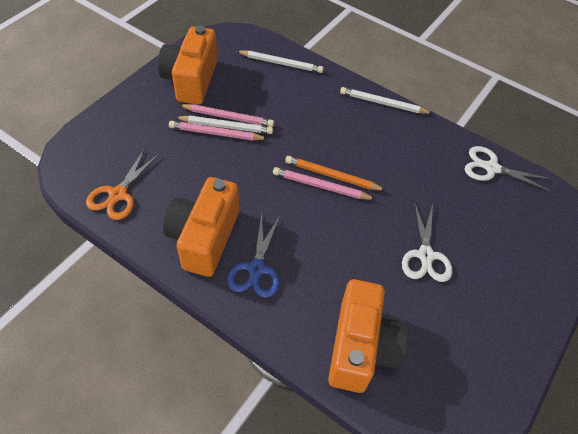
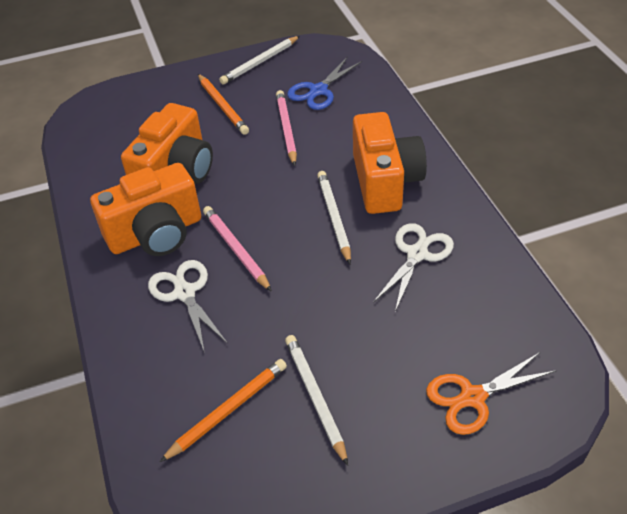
orange pencil: [285,156,386,191] = 1 -> [160,359,287,462] [198,74,249,135] = 2
pink pencil: [169,121,268,141] [179,104,274,127] [273,167,376,200] = 3 -> [203,206,272,292] [276,90,297,166] = 2

